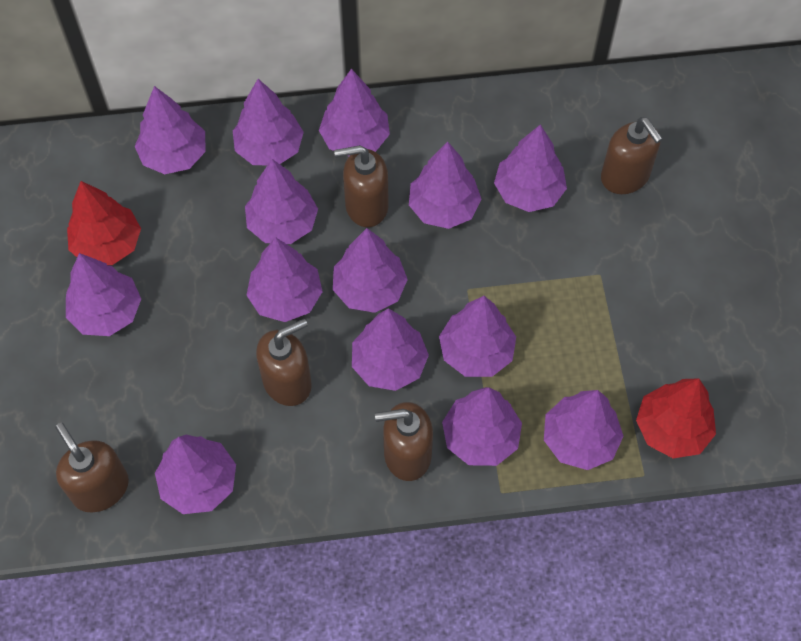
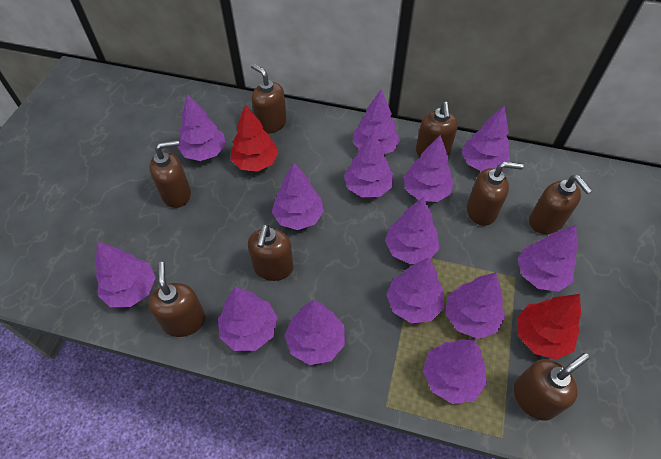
brown soap dispenser: [55,423,129,512] [256,319,312,406] [334,145,389,227] [375,402,433,481] [601,117,663,194] = 5 -> [148,262,205,337] [149,140,191,208] [248,224,293,281] [251,63,287,134] [416,102,458,157] [467,162,524,226] [514,353,590,421] [529,175,592,234] = 8

